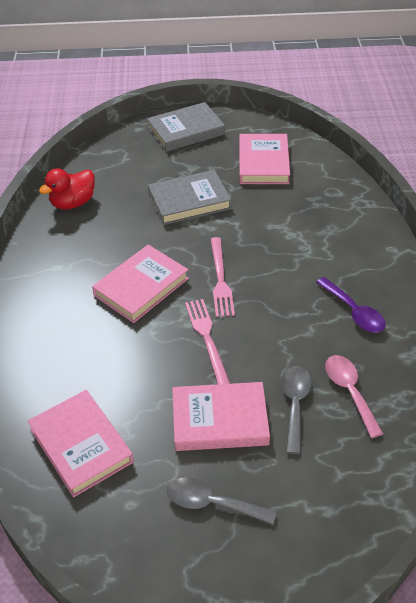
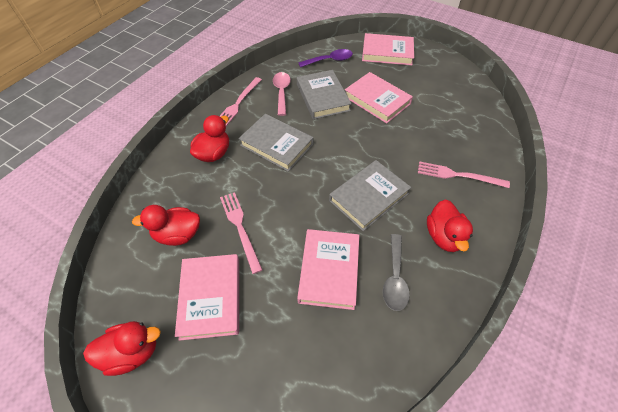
grey book: [147,102,225,152] [148,170,231,225] = 2 -> [239,114,313,172] [297,70,352,119] [329,160,411,231] = 3
grey spoon: [167,477,277,525] [281,366,312,454] = 2 -> [383,234,410,311] = 1
pink fork: [185,299,230,384] [210,237,235,317] = 2 -> [220,77,262,126] [220,192,263,274] [418,161,510,188] = 3
red duck: [39,168,95,210] = 1 -> [83,321,161,376] [132,205,200,246] [190,115,229,162] [427,199,473,252] = 4

